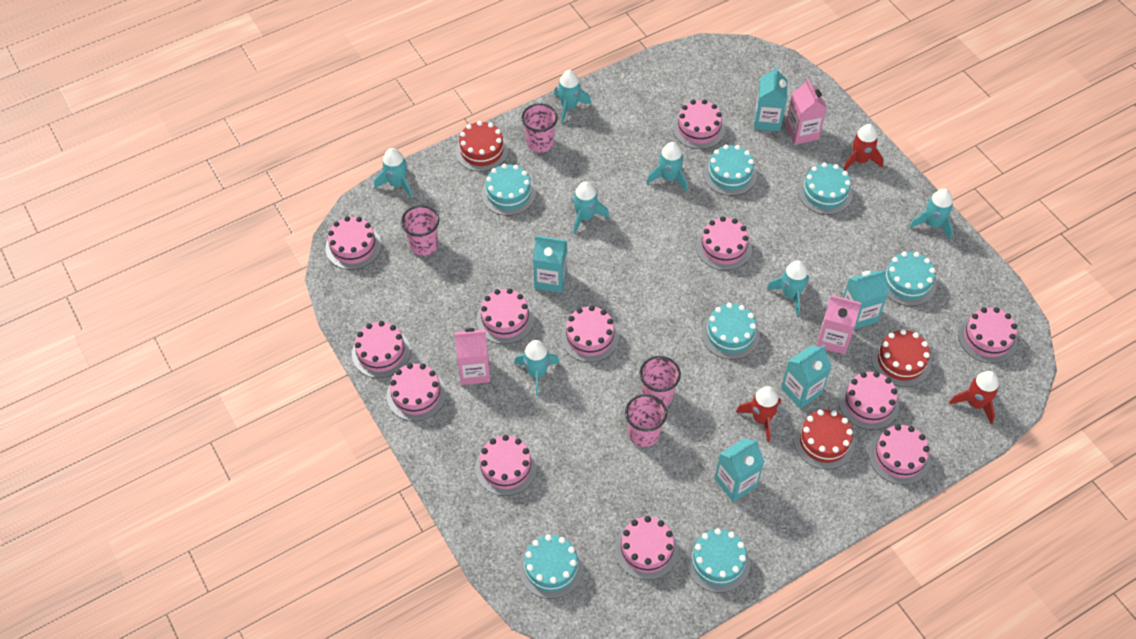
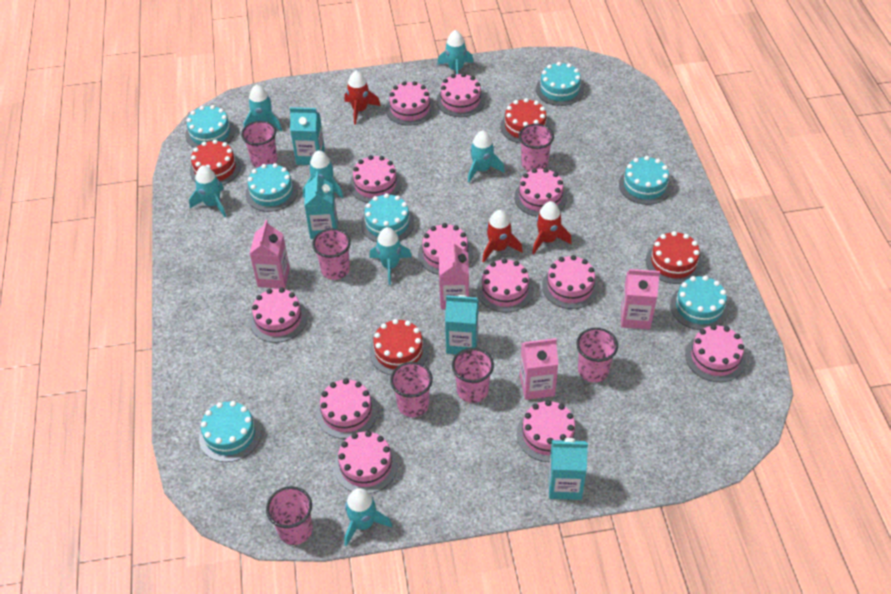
pink carton: [454,328,490,385] [786,78,827,145] [817,295,862,354] = 3 -> [250,220,290,289] [439,240,469,309] [520,338,559,400] [621,269,660,330] = 4
pink cup: [401,205,439,256] [521,103,558,153] [625,394,667,447] [640,356,681,407] = 4 -> [241,121,278,168] [266,486,313,545] [312,228,351,280] [390,362,433,417] [452,348,494,403] [519,124,554,171] [576,328,618,382] = 7
red cake: [456,121,508,172] [794,410,855,469] [872,329,931,387] = 3 -> [189,139,241,185] [369,319,428,375] [500,98,550,144] [646,231,702,284] = 4
turquoise carton: [533,236,567,293] [715,438,765,502] [754,66,787,131] [781,345,832,409] [843,270,889,329] = 5 -> [290,107,325,165] [304,171,338,239] [445,295,478,354] [549,438,588,500] = 4

